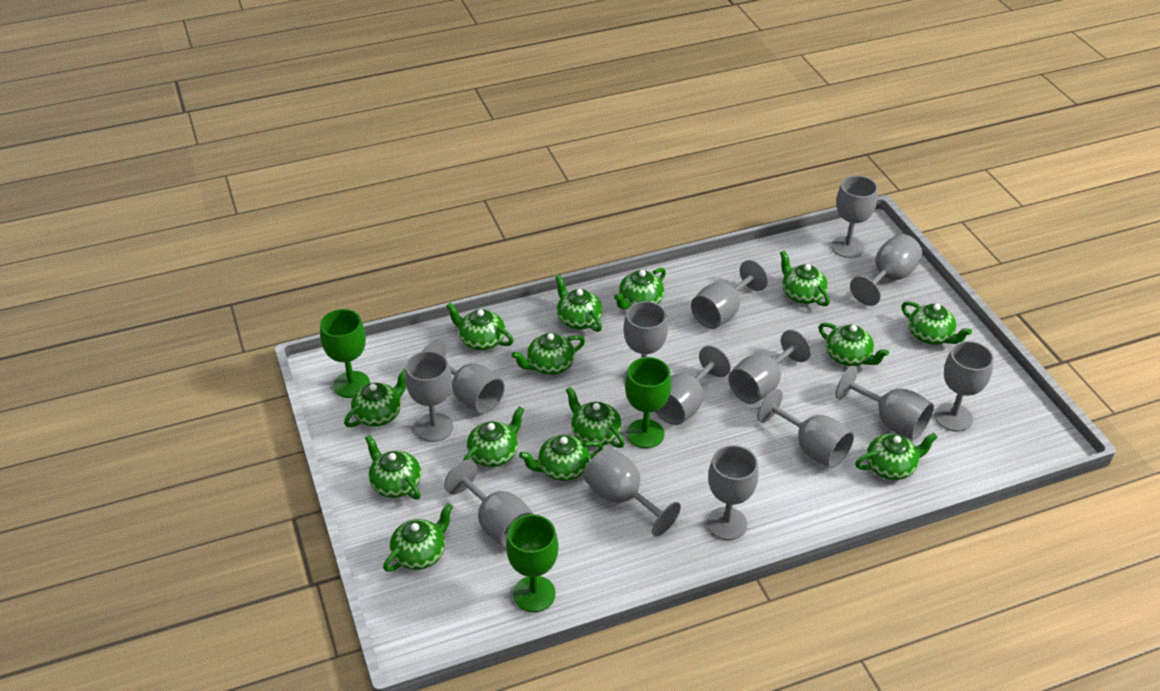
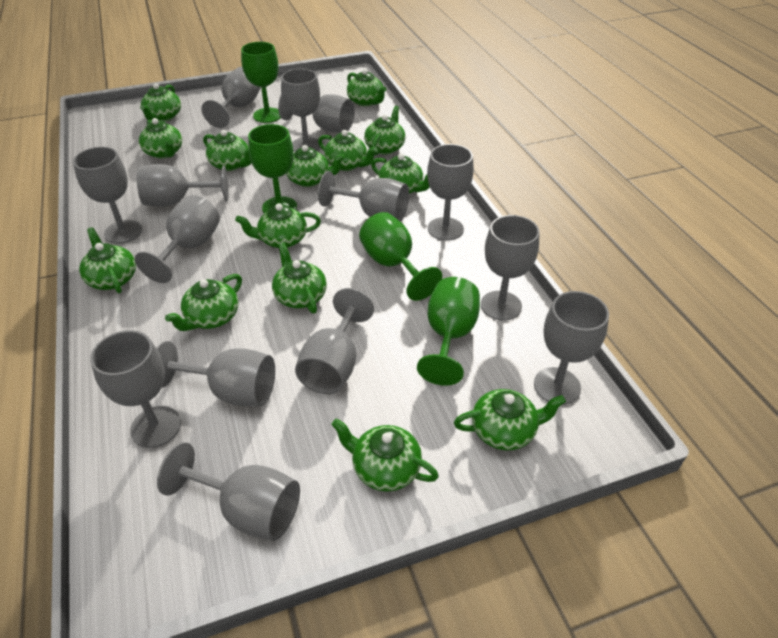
green goblet: [320,309,370,398] [506,514,559,612] [625,357,672,448] = 3 -> [241,42,281,123] [248,124,297,213] [359,212,442,301] [417,277,480,386] = 4

